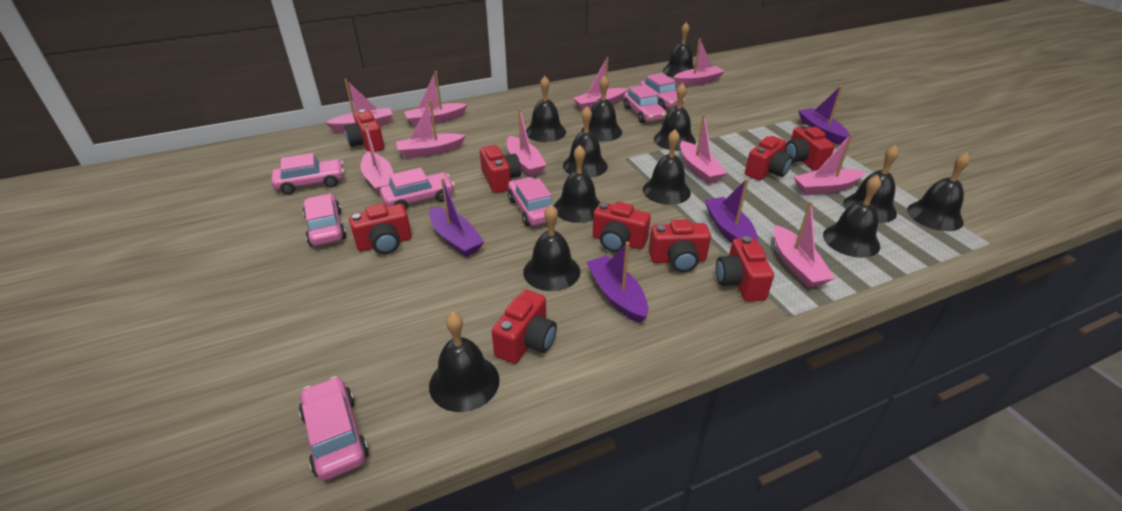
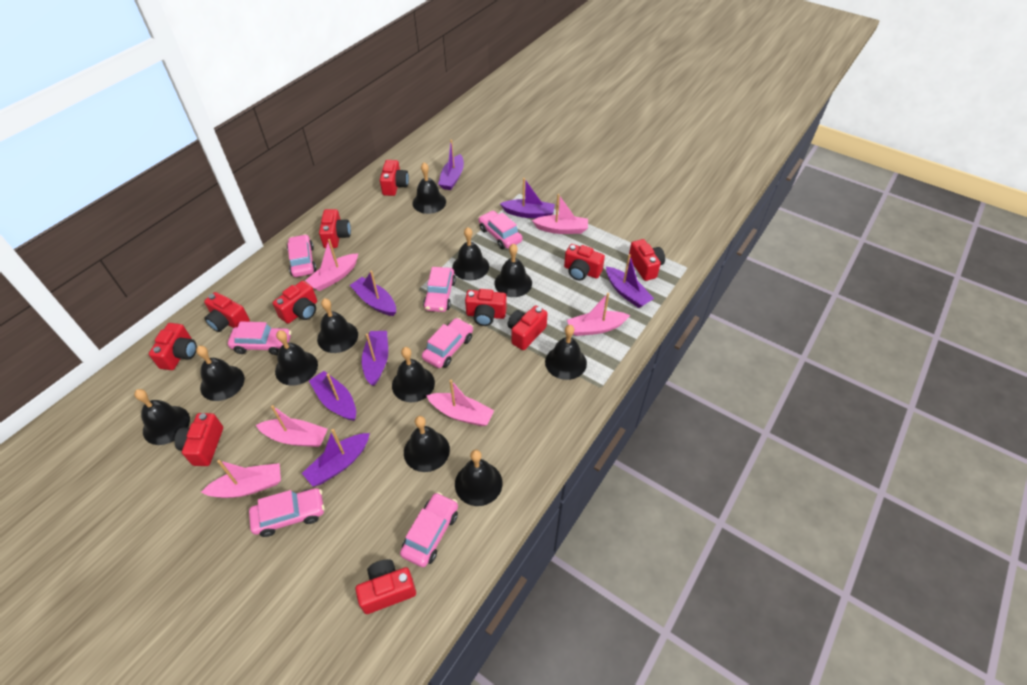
black bell: [429,312,500,412] [523,205,580,291] [526,76,566,142] [554,145,601,223] [563,107,608,178] [582,75,622,142] [643,130,691,205] [654,83,696,151] [663,22,694,78] [823,175,881,258] [843,145,899,223] [907,152,970,231] = 12 -> [134,389,190,445] [196,346,245,401] [275,330,318,386] [317,298,358,353] [392,347,435,402] [404,416,450,472] [412,162,446,214] [452,227,489,280] [455,450,502,506] [494,244,532,297] [545,325,587,380] = 11
pink boat: [326,79,393,132] [361,124,393,194] [396,100,466,158] [404,71,468,127] [507,108,546,176] [573,57,627,111] [673,39,725,86] [680,114,727,184] [774,201,835,288] [794,134,865,195] = 10 -> [201,460,281,498] [256,405,328,447] [305,239,358,291] [426,380,494,426] [532,194,588,234] [567,293,630,336] = 6
purple boat: [429,178,484,257] [586,242,648,323] [705,179,758,243] [798,86,849,145] = 4 -> [302,429,370,487] [309,371,356,421] [350,271,396,316] [362,331,388,386] [438,140,464,190] [500,178,555,218] [606,254,654,308] = 7
red camera: [344,109,384,152] [349,203,412,254] [480,145,521,193] [492,290,557,364] [593,202,651,252] [649,219,711,272] [716,236,774,302] [745,136,793,181] [785,124,835,171] = 9 -> [149,323,197,370] [174,413,223,466] [204,292,250,332] [273,281,317,324] [319,209,351,248] [355,559,416,614] [380,160,409,196] [465,289,507,326] [507,305,548,350] [564,244,605,281] [629,239,665,281] = 11

